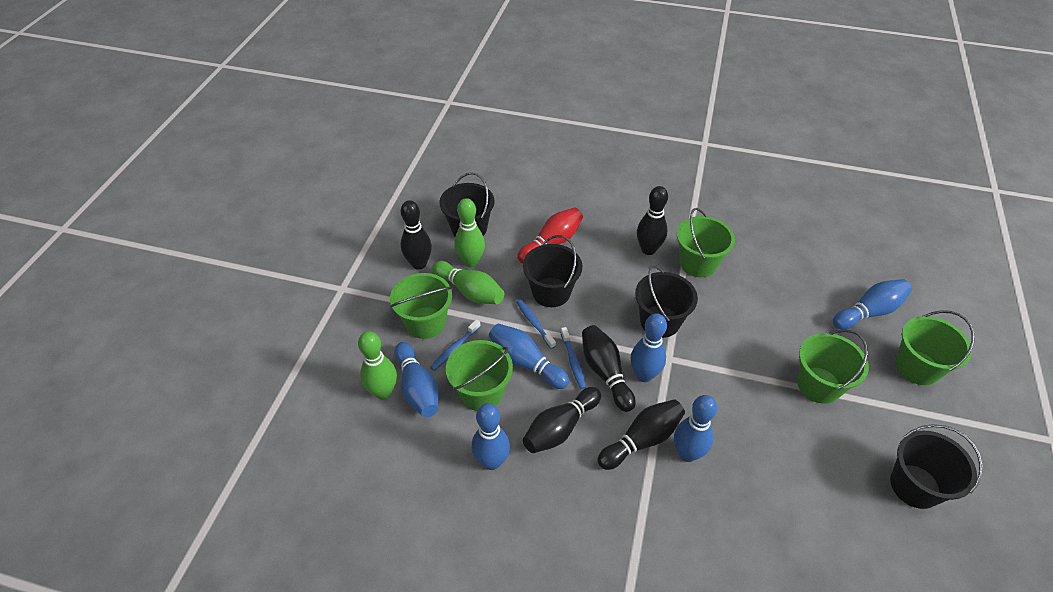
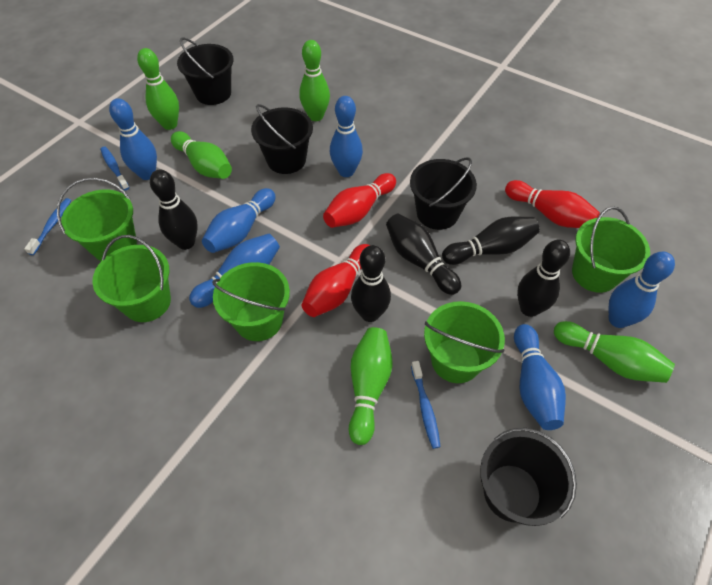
green bowling pin: [358,331,397,400] [432,261,504,304] [454,198,485,267] = 3 -> [137,48,179,130] [171,131,232,179] [299,40,330,121] [349,327,393,445] [554,321,675,383] = 5
red bowling pin: [517,208,583,264] = 1 -> [302,244,370,317] [323,173,396,228] [505,180,600,228] = 3

